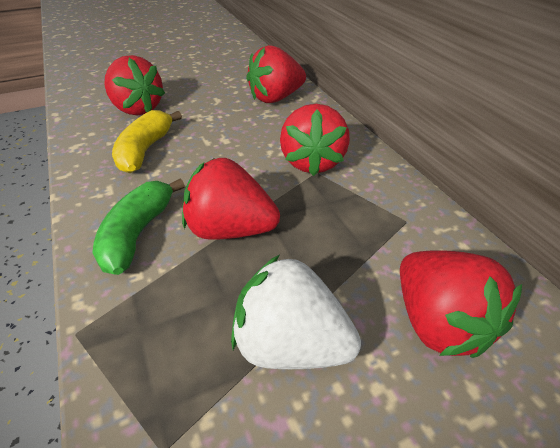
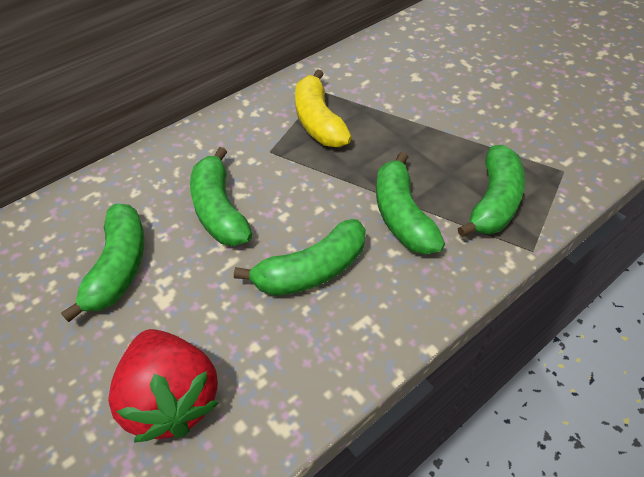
green banana: [92,179,185,275] = 1 -> [61,204,144,322] [190,147,252,246] [234,219,366,296] [376,152,445,254] [457,145,525,237] = 5
red strawberry: [104,55,165,115] [182,158,280,240] [246,45,306,103] [280,104,350,176] [400,250,522,358] = 5 -> [108,329,219,443] = 1
white strawberry: [231,255,361,369] = 1 -> none = 0

